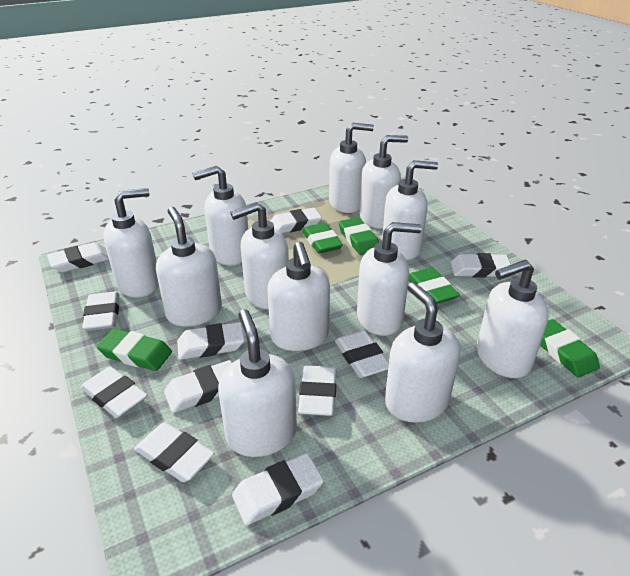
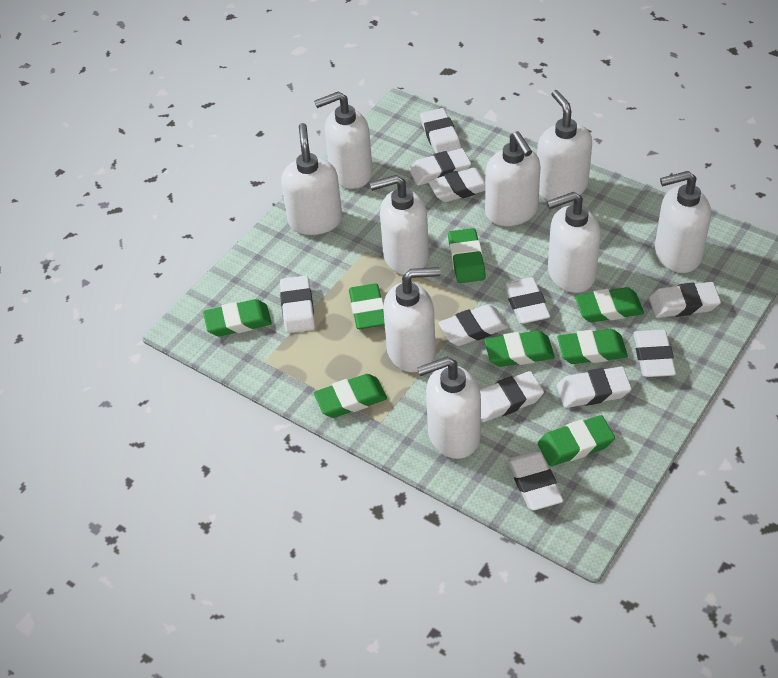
green eraser: [97,329,172,371] [302,223,343,253] [339,217,379,255] [409,268,460,304] [540,319,600,378] = 5 -> [203,299,272,336] [314,374,387,418] [349,283,385,329] [448,228,486,283] [484,331,555,367] [538,415,615,466] [557,329,628,364] [575,287,644,322] = 8
white soap dispenser: [103,188,159,298] [156,207,222,326] [192,166,248,265] [218,309,297,457] [230,202,289,309] [267,242,330,351] [329,123,374,213] [357,222,422,336] [359,135,408,229] [382,160,438,260] [385,282,460,423] [477,260,549,378] = 12 -> [281,123,342,235] [314,91,373,189] [370,175,429,275] [383,267,440,372] [417,357,481,459] [485,131,540,226] [537,90,592,200] [547,192,601,293] [655,171,711,273] = 9

